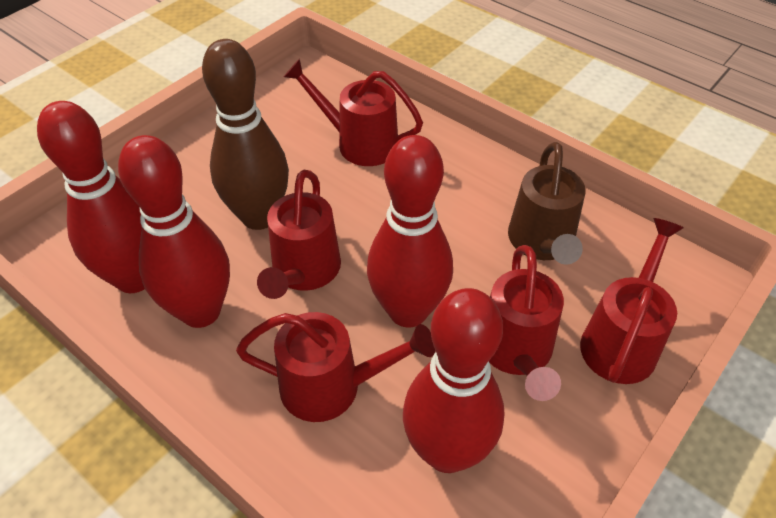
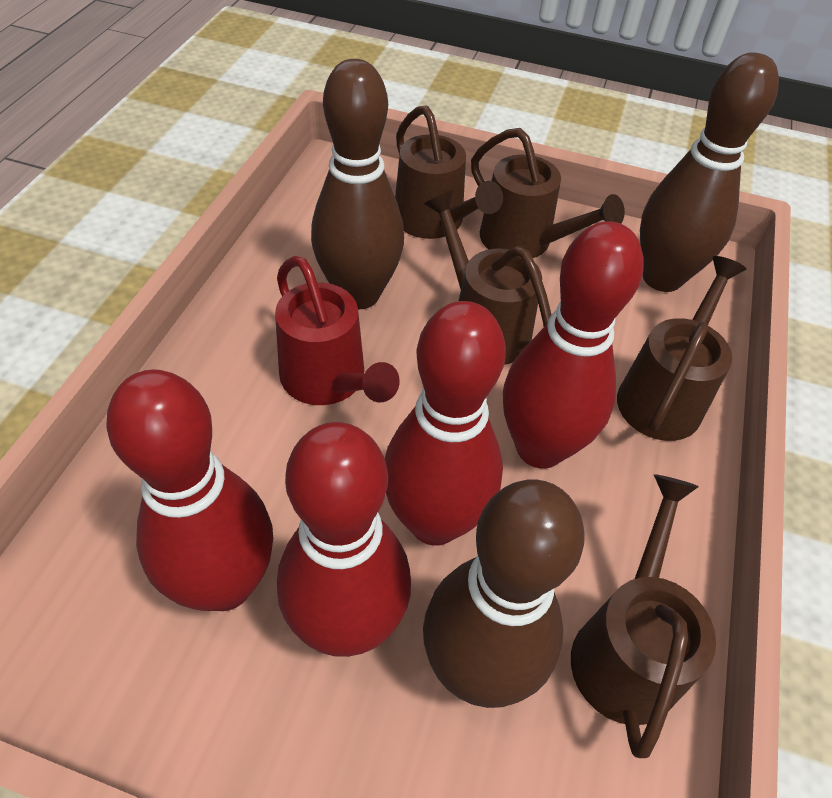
brown bowling pin: [202,39,289,230] = 1 -> [311,59,404,309] [423,479,585,708] [640,52,779,292] = 3
brown watering can: [508,142,586,265] = 1 -> [395,105,503,239] [424,190,552,365] [471,128,625,258] [571,474,716,758] [617,256,746,441] = 5
red watering can: [236,312,435,422] [257,170,341,299] [284,59,423,166] [489,245,564,401] [580,218,684,384] = 5 -> [275,256,400,405] = 1

